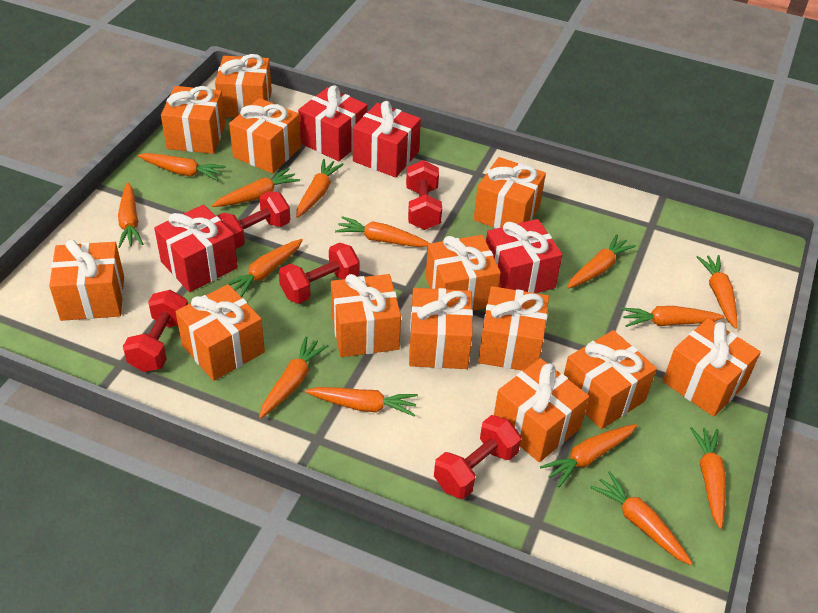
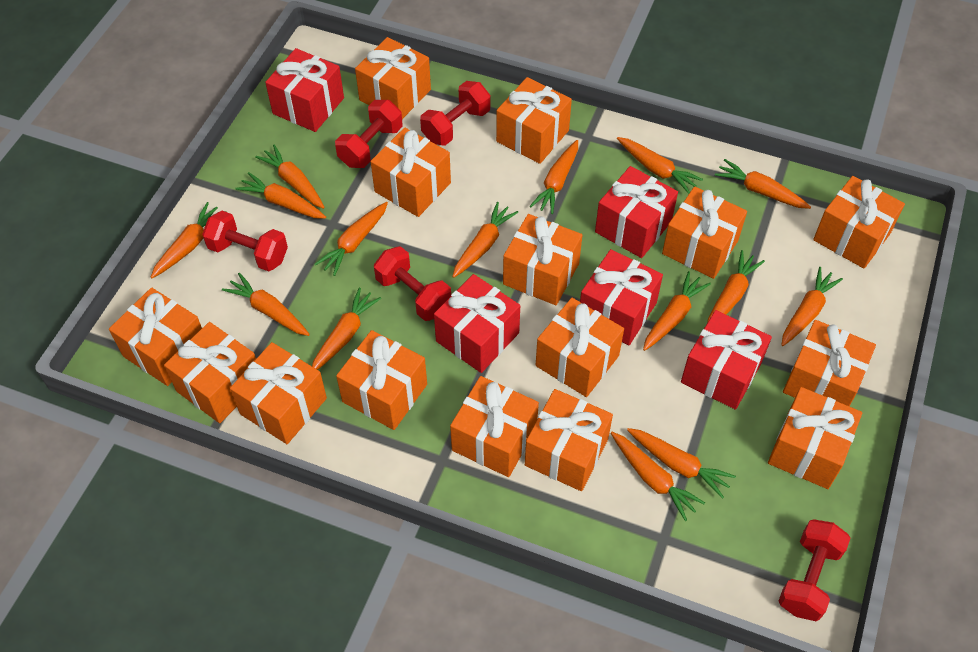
orange carrot: [118,182,143,248] [138,153,226,181] [212,168,300,207] [223,239,303,297] [259,336,329,418] [296,159,344,218] [305,387,418,416] [335,216,430,247] [540,424,637,488] [567,234,636,289] [590,471,693,565] [621,306,725,327] [690,427,726,529] [696,255,737,329] = 14 -> [151,202,227,278] [222,273,310,336] [235,172,326,219] [255,144,325,209] [312,288,381,370] [315,202,388,276] [452,202,518,278] [530,140,578,214] [611,432,705,521] [617,137,703,194] [627,428,736,499] [643,271,711,351] [707,250,765,323] [715,159,811,209] [781,267,843,346] = 15
orange gift: [49,239,124,321] [161,86,226,154] [176,284,265,381] [215,54,272,118] [229,98,301,174] [331,274,401,357] [409,288,473,369] [426,235,501,311] [474,157,546,229] [478,286,549,371] [494,358,589,462] [564,330,657,429] [663,318,761,417] = 13 -> [109,287,202,386] [164,322,256,423] [230,342,327,444] [336,330,427,430] [355,37,431,119] [371,128,451,217] [450,376,539,477] [496,77,572,164] [503,214,582,305] [525,389,613,491] [536,298,624,397] [662,187,747,279] [768,387,862,489] [783,320,876,406] [813,176,905,268] = 15
red gift: [154,204,238,292] [298,85,367,161] [353,101,421,178] [486,219,562,293] = 4 -> [265,48,344,132] [434,274,520,373] [580,249,663,345] [595,166,678,258] [681,310,772,410] = 5

